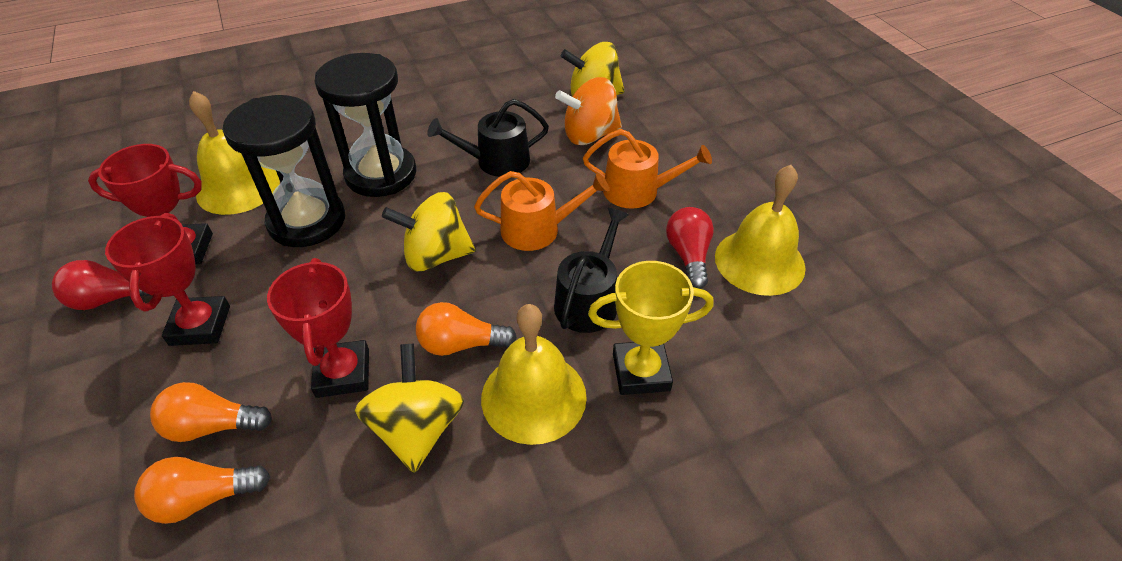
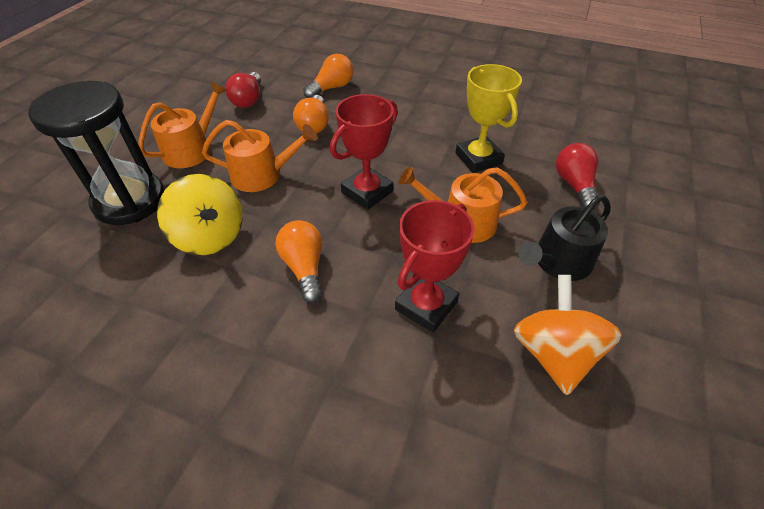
black hourglass: [223,95,345,247] [314,53,416,197] = 2 -> [28,81,165,225] = 1
black watering can: [427,99,549,177] [554,208,629,333] = 2 -> [518,195,611,281] = 1
orange watering can: [474,171,609,251] [583,129,712,209] = 2 -> [138,81,227,168] [202,120,317,192] [399,167,527,243] = 3
red trophy: [88,144,213,264] [105,213,230,346] [267,258,369,398] = 3 -> [330,94,398,210] [395,200,475,333] = 2
yellow bell: [189,91,280,215] [481,304,587,445] [715,165,806,296] = 3 -> none = 0
yellow spinning top: [355,344,464,473] [382,192,476,272] [561,42,625,96] = 3 -> [157,174,243,255] = 1

